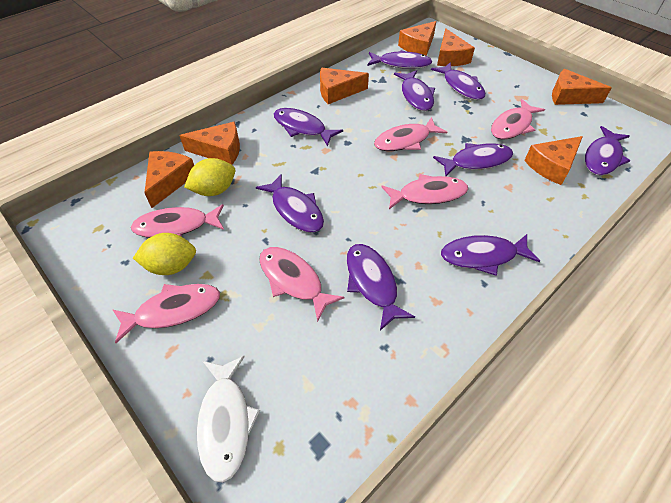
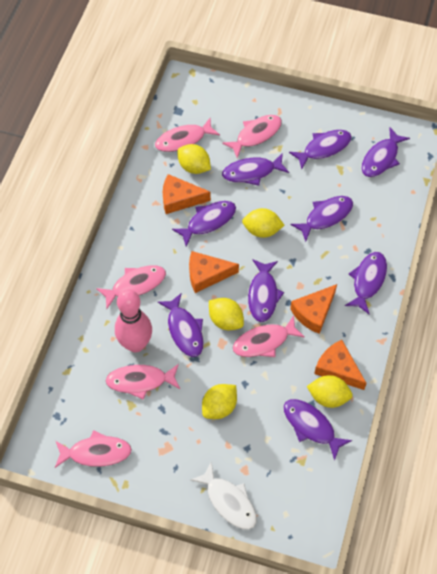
orange cheese: [144,151,194,208] [179,122,240,165] [320,68,369,104] [398,21,436,56] [437,28,475,66] [524,136,583,185] [552,69,612,105] = 7 -> [163,174,211,214] [189,251,239,293] [290,284,337,334] [314,340,367,390] = 4
pink bowling pin: none = 0 -> [115,289,152,352] = 1
yellow lemon: [133,233,196,275] [184,158,235,196] = 2 -> [177,144,211,174] [202,384,237,419] [209,298,244,330] [242,208,285,238] [307,375,353,408] = 5

